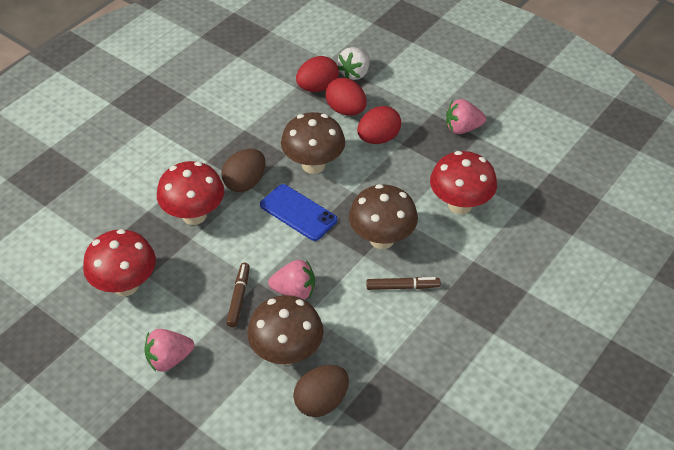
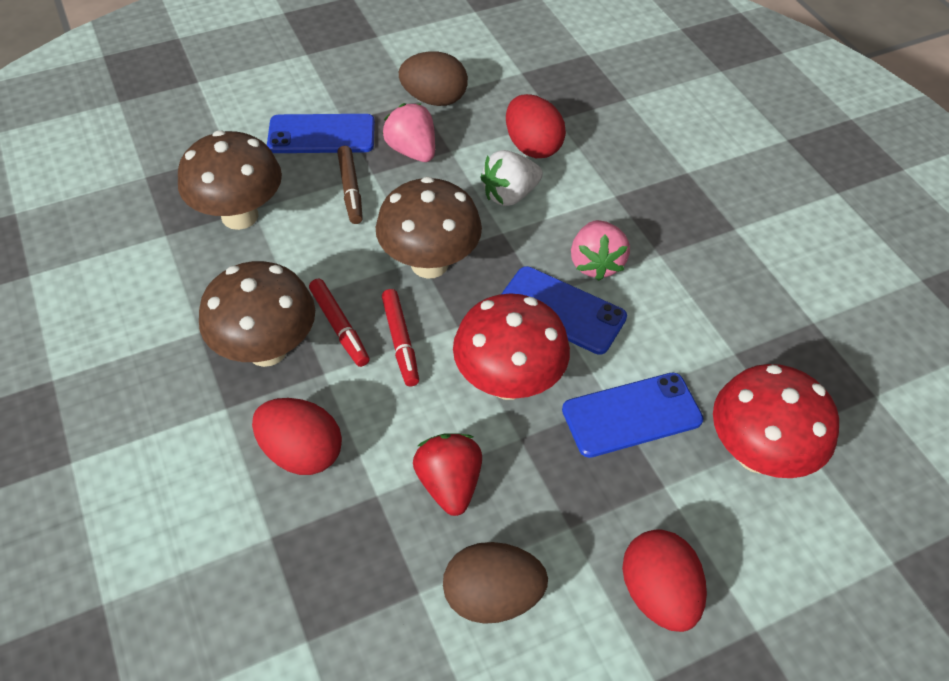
blue phone: [260,184,338,241] = 1 -> [267,114,375,153] [501,266,627,355] [562,372,703,458] = 3
brown marker: [226,263,250,327] [366,277,441,290] = 2 -> [337,146,363,224] = 1
pink strawberry: [144,329,195,372] [268,260,315,299] [446,99,486,134] = 3 -> [383,103,435,162] [571,220,630,281] = 2
red marker: none = 0 -> [309,279,370,367] [382,289,419,387] = 2
red mushroom: [83,229,156,296] [157,161,224,225] [430,151,497,214] = 3 -> [453,293,570,400] [713,364,839,478] = 2
red strawberry: none = 0 -> [413,433,482,516] = 1

